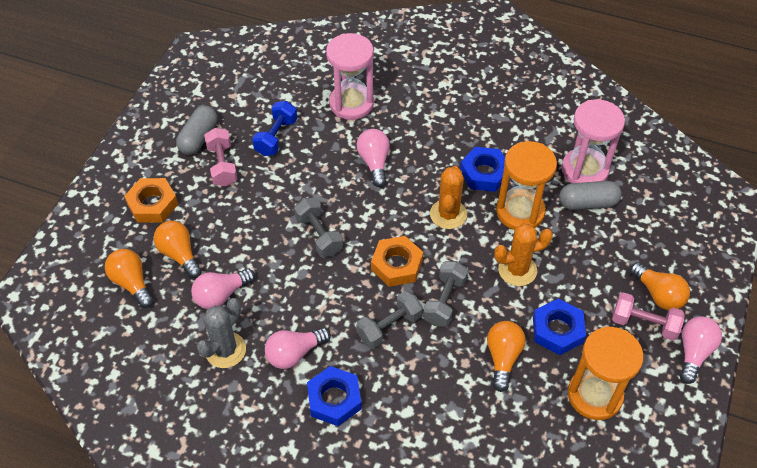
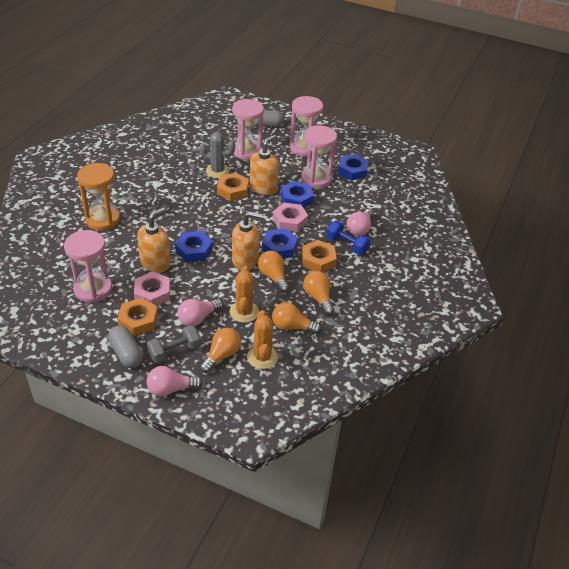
blue nut: [307,366,362,426] [460,147,505,192] [533,299,586,355] = 3 -> [175,231,213,262] [262,228,298,258] [281,181,314,208] [338,154,369,181] = 4
grey dumbbell: [294,198,343,257] [356,291,423,349] [423,261,468,326] = 3 -> [147,325,201,363] = 1
orange hourglass: [496,141,557,230] [568,327,644,420] = 2 -> [77,163,120,230] = 1
orange nut: [124,178,178,223] [371,236,423,287] = 2 -> [117,298,158,336] [217,173,249,201] [302,240,337,272] = 3
orange soap dispenser: none = 0 -> [137,207,171,273] [232,211,264,270] [250,135,279,195] = 3
pink dumbbell: [204,128,238,187] [612,292,685,341] = 2 -> none = 0
pink hourglass: [326,33,374,120] [562,99,625,183] = 2 -> [64,230,112,303] [232,99,264,160] [289,96,323,156] [301,125,337,188] = 4
pink light bulb: [191,269,255,309] [265,328,331,369] [356,129,390,187] [680,316,722,384] = 4 -> [147,366,203,396] [177,299,223,326] [347,209,373,236] = 3
pink nut: none = 0 -> [134,272,170,306] [273,203,308,232] = 2

